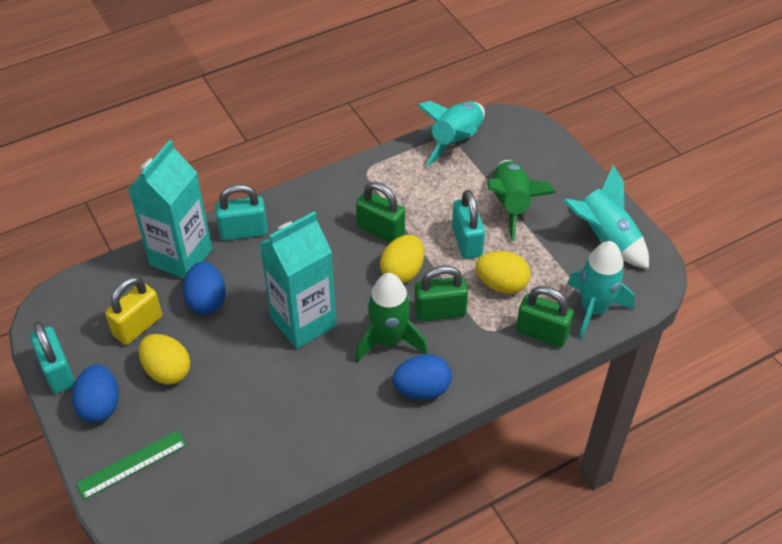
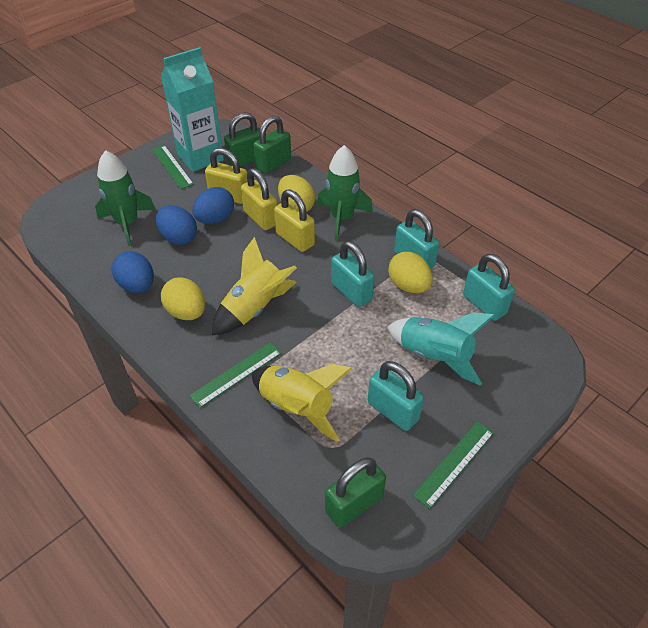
green ruler: [76,430,187,500] = 1 -> [152,145,194,189] [189,342,281,408] [413,421,494,509] = 3
turquoise carton: [128,140,212,279] [259,211,336,349] = 2 -> [161,47,224,172] = 1
turquoise padlock: [30,321,75,393] [215,184,268,240] [452,190,485,259] = 3 -> [331,241,375,307] [368,361,424,431] [394,209,439,269] [463,254,515,321] = 4
turquoise rocket: [417,101,485,166] [563,165,649,269] [567,241,635,340] = 3 -> [388,312,495,386] = 1
yellow padlock: [105,276,162,345] = 1 -> [205,148,247,204] [241,168,277,230] [274,189,315,252] = 3
yellow rocket: none = 0 -> [212,237,297,335] [252,364,352,442] = 2

